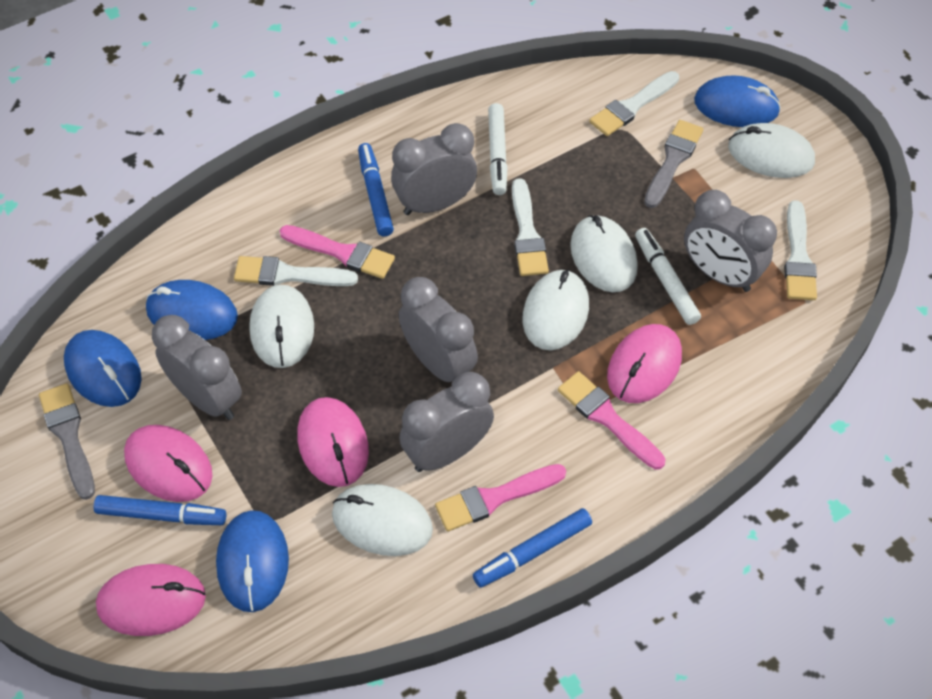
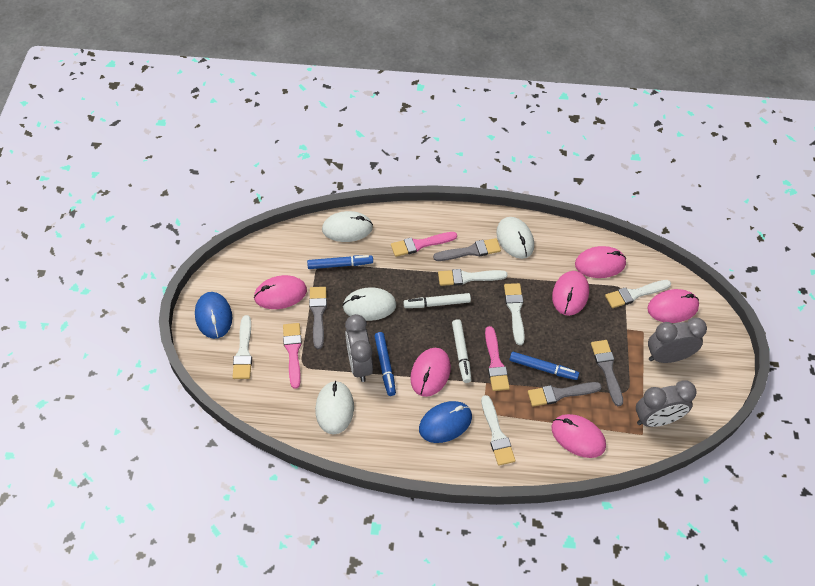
blue mouse: [64,330,142,407] [146,280,238,340] [216,510,289,612] [694,75,781,127] = 4 -> [195,292,232,339] [419,401,472,443] = 2
grey brush: [39,383,95,500] [644,120,703,208] = 2 -> [309,287,327,349] [433,238,501,261] [528,382,602,406] [591,340,623,406] = 4
grey clock: [152,315,242,420] [391,123,477,215] [399,277,478,382] [399,372,494,472] [684,190,777,292] = 5 -> [345,314,373,382] [636,380,697,427] [648,318,707,363] = 3
pink mouse: [96,564,206,636] [124,425,212,502] [297,397,369,487] [607,324,682,403] = 4 -> [254,275,307,309] [410,348,451,397] [552,271,589,316] [552,414,606,458] [575,246,626,278] [647,289,699,323] = 6
white brush: [234,256,358,286] [512,178,549,276] [589,71,679,136] [784,200,817,300] = 4 -> [233,315,252,379] [438,269,508,286] [481,395,515,466] [504,283,525,345] [605,280,671,308] = 5
white mouse: [249,285,314,368] [332,484,433,556] [522,269,589,350] [570,215,638,292] [728,123,815,178] = 5 -> [315,381,354,434] [322,211,373,242] [342,287,396,321] [496,217,534,259] = 4

